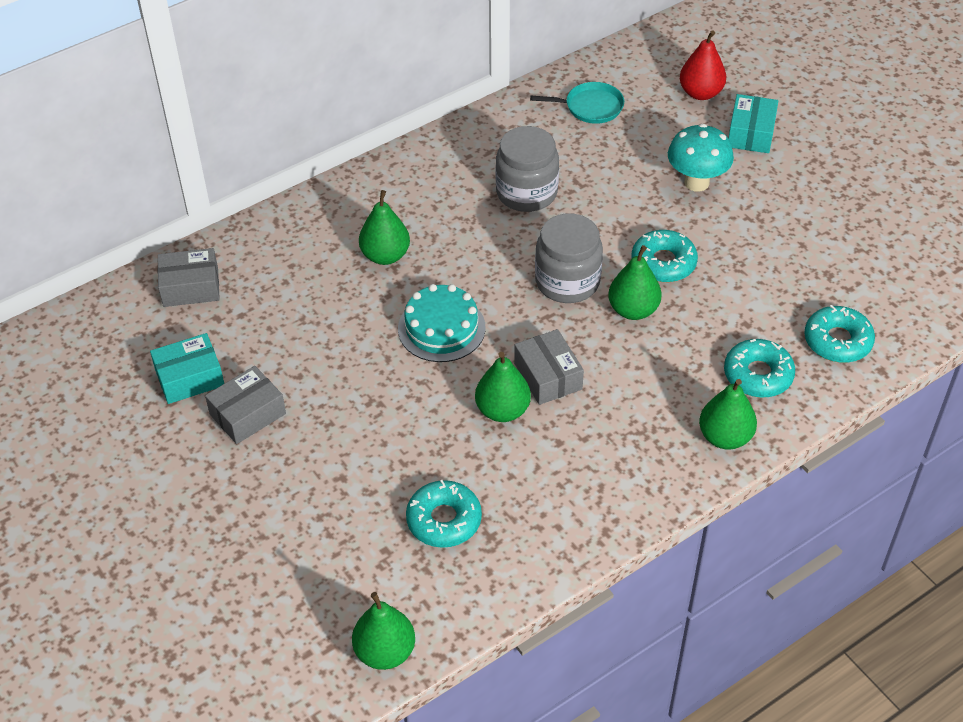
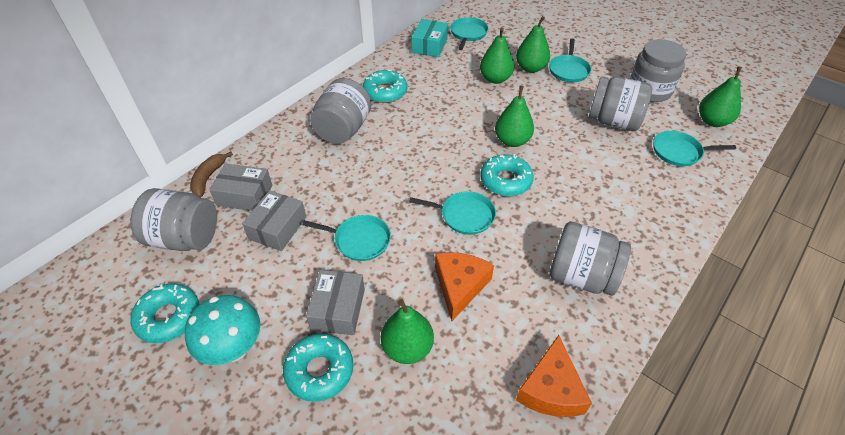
brown banana: none = 0 -> [190,151,233,198] = 1
grey jar: [496,126,559,212] [535,214,603,303] = 2 -> [131,188,217,251] [310,78,372,144] [549,222,631,296] [589,76,652,131] [630,39,686,102] = 5
orange cheese: none = 0 -> [435,252,494,321] [516,335,592,417] = 2
red pear: [680,30,726,100] = 1 -> none = 0
turquoise box: [150,333,224,404] [728,94,778,153] = 2 -> [412,19,448,57] = 1
turquoise cake: [398,284,486,362] = 1 -> none = 0
turquoise pan: [530,82,624,124] = 1 -> [302,215,391,261] [409,191,496,235] [450,17,489,50] [549,39,591,82] [653,131,736,166] = 5

